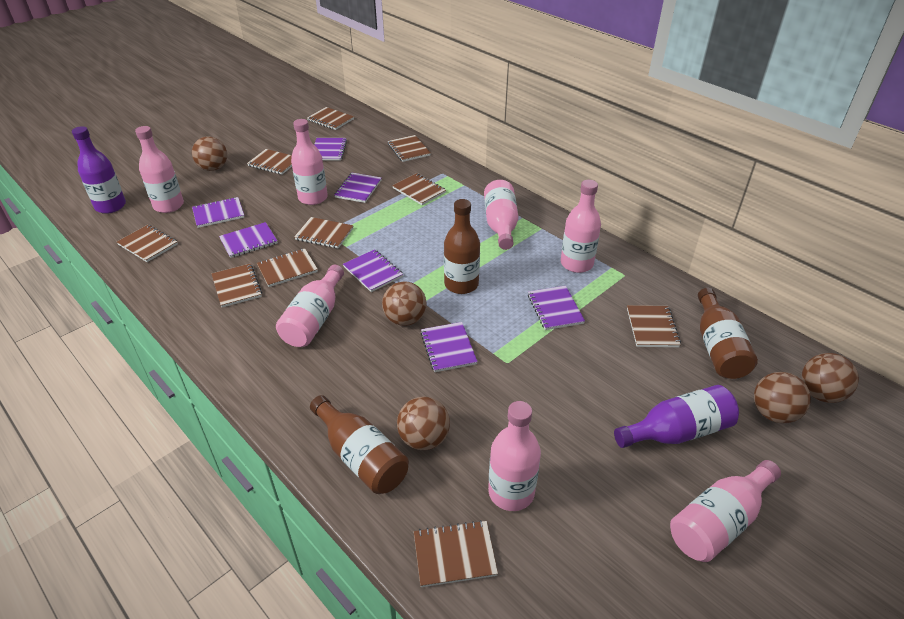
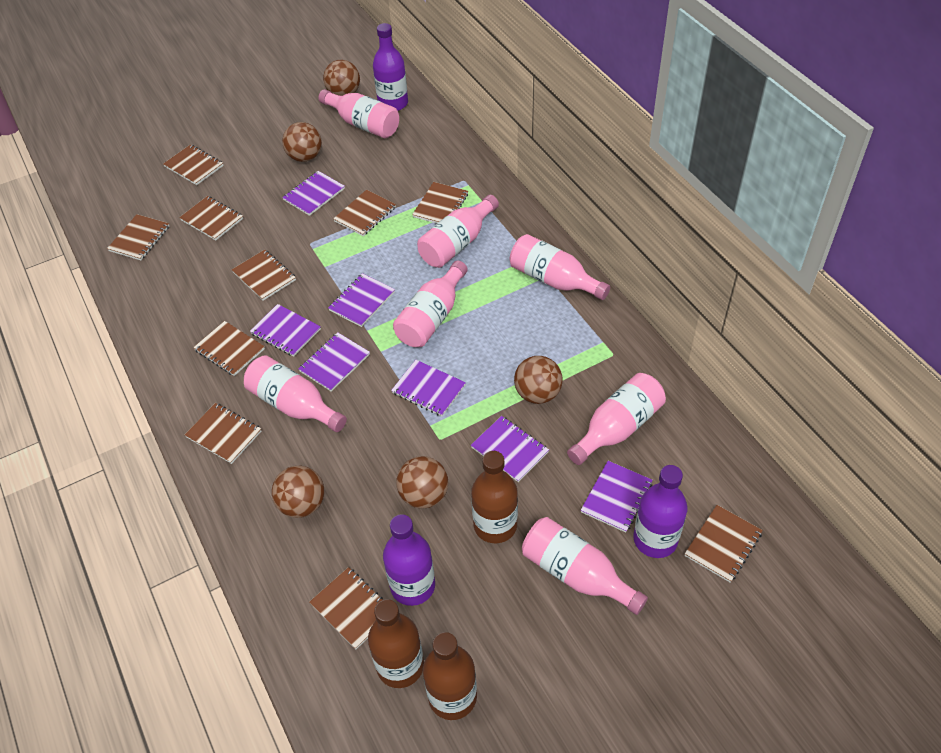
purple bottle: [72,126,126,214] [614,385,739,448] = 2 -> [373,23,408,111] [383,514,435,606] [633,465,687,558] = 3

